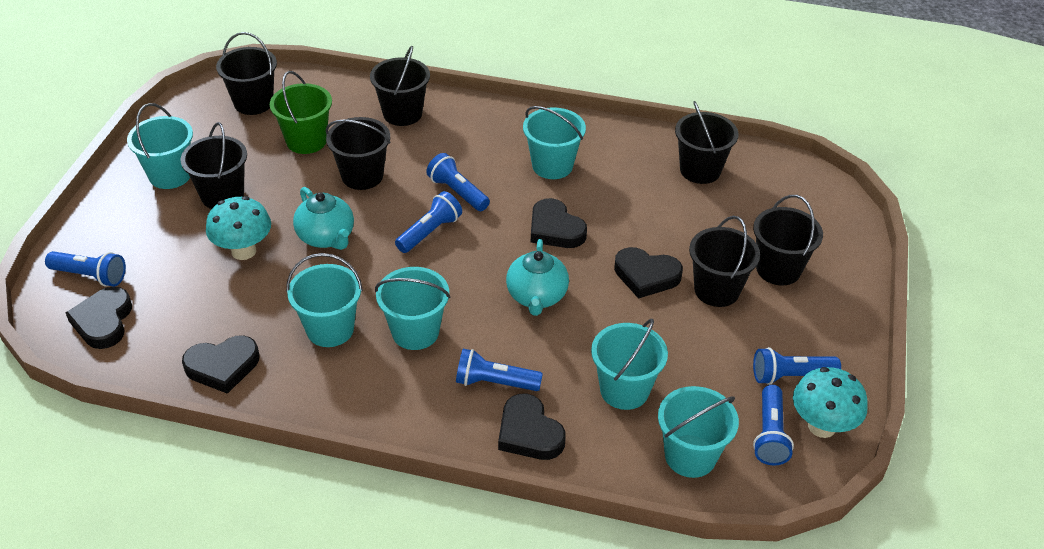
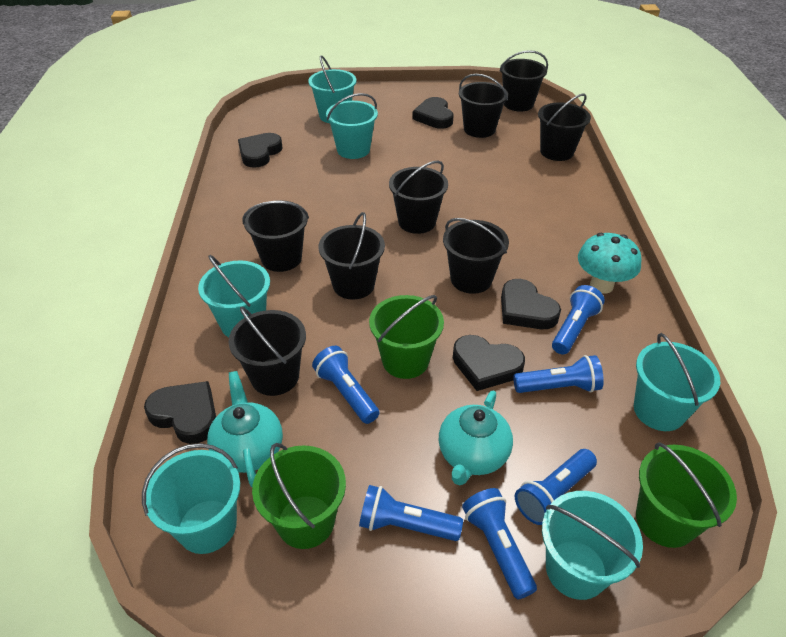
black bucket: [181,122,247,209] [216,32,277,115] [326,117,391,190] [370,46,430,126] [675,101,738,184] [689,216,760,307] [753,195,823,285] = 7 -> [229,306,306,396] [242,200,309,272] [319,212,385,300] [389,160,448,234] [443,218,509,294] [459,74,508,138] [500,50,548,112] [538,94,591,161] = 8
green bucket: [270,71,332,154] = 1 -> [252,443,346,549] [369,295,444,379] [636,442,737,548] = 3
turquoise mushroom: [206,196,271,260] [793,367,868,438] = 2 -> [578,233,642,294] = 1

